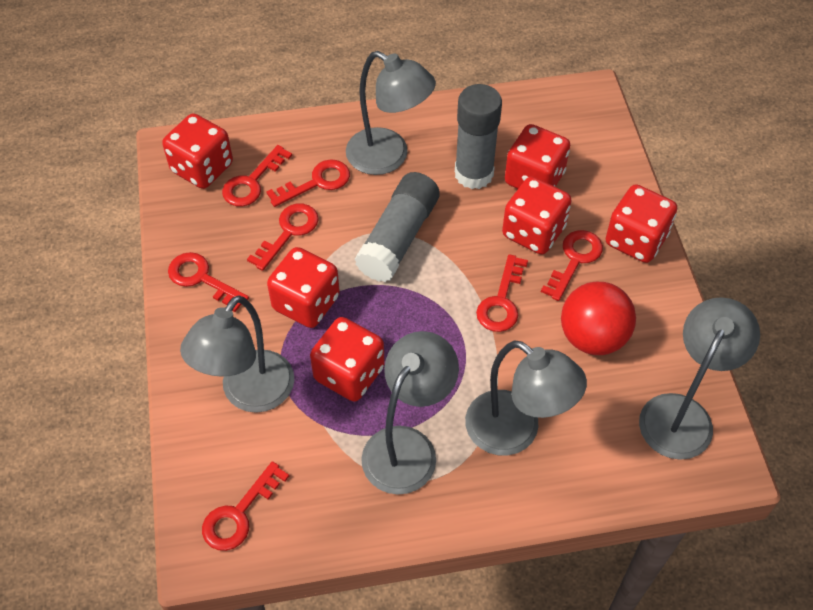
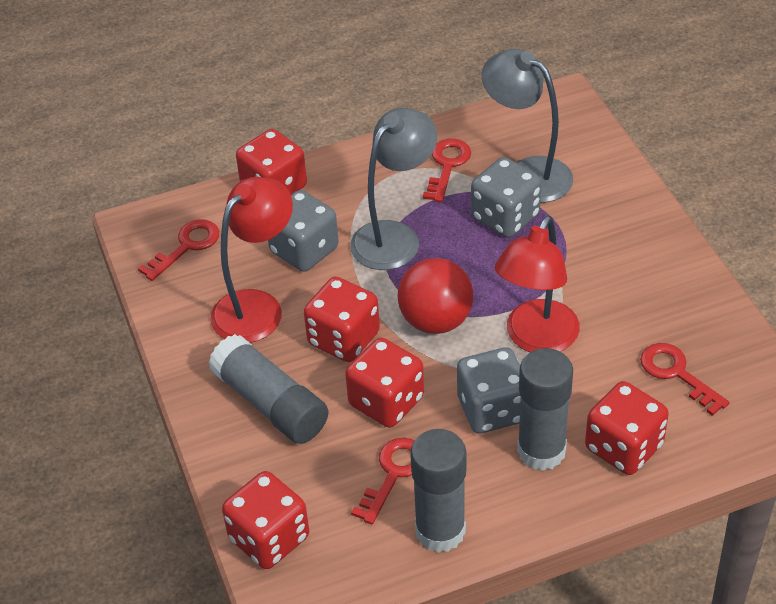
grey dice: none = 0 -> [268,190,339,272] [457,347,521,433] [471,157,541,238] = 3
grey glue stick: [355,172,440,282] [455,84,502,189] = 2 -> [208,334,329,444] [410,429,466,553] [517,348,573,471] = 3
grey lamp: [180,295,294,413] [346,51,436,175] [361,331,459,494] [465,340,587,456] [639,297,760,460] = 5 -> [350,108,437,270] [481,49,573,203] = 2
red dice: [162,113,233,189] [267,247,340,328] [310,317,385,402] [502,176,572,255] [505,124,570,189] [606,184,677,263] = 6 -> [222,471,309,569] [236,129,307,194] [304,277,380,362] [345,338,424,428] [585,381,669,475] = 5
red key: [168,252,249,312] [202,461,289,551] [222,145,292,206] [247,204,319,271] [266,159,350,207] [476,254,528,332] [541,230,603,301] = 7 -> [138,219,219,281] [351,438,415,524] [423,139,471,202] [640,343,730,416] = 4
red lamp: none = 0 -> [210,177,293,343] [495,216,580,352] = 2

